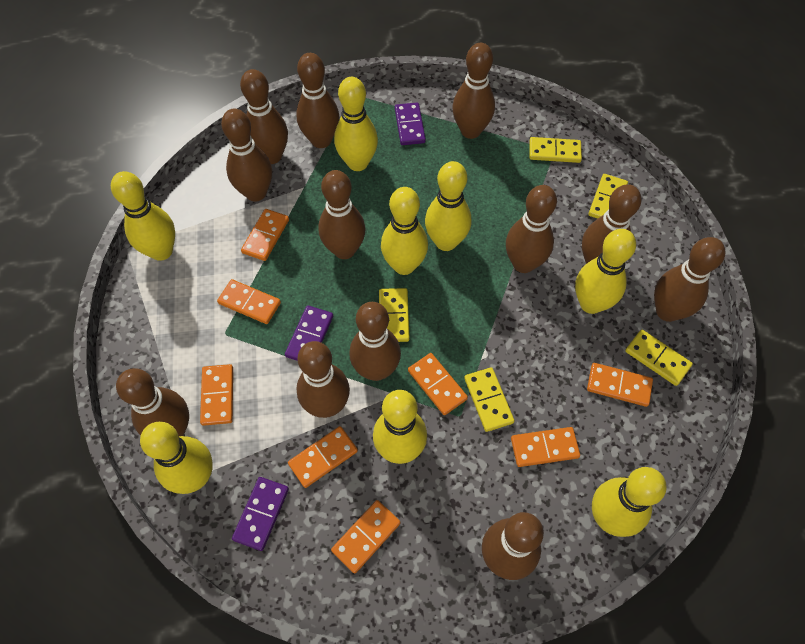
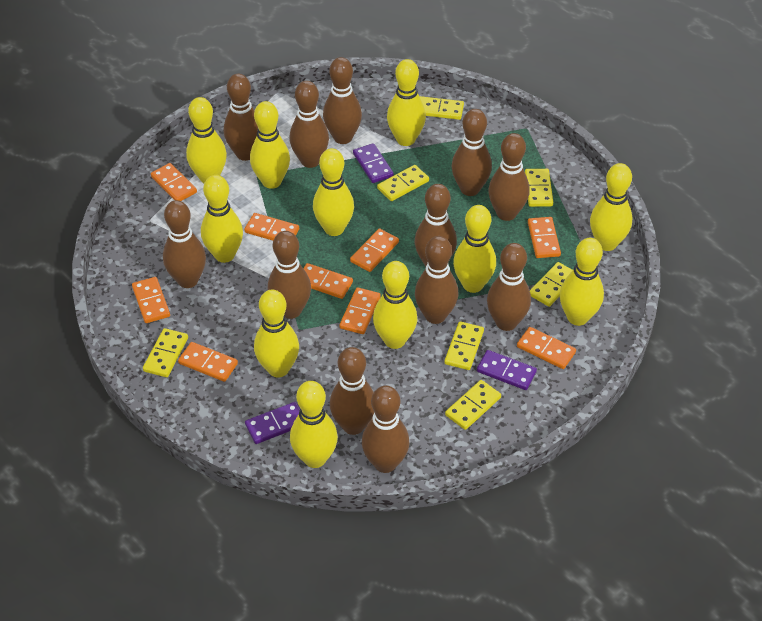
orange domino: [200,364,233,426] [217,279,281,324] [241,209,289,261] [288,426,358,488] [331,500,400,574] [408,353,468,415] [511,427,580,467] [587,363,653,407] = 8 -> [132,277,170,323] [151,163,197,201] [178,342,238,382] [244,213,299,241] [303,263,353,299] [339,287,381,334] [350,229,399,272] [517,327,576,369] [528,217,561,258] = 9
yellow bowling pin: [111,171,175,261] [140,422,213,494] [334,77,378,171] [373,390,427,464] [381,187,428,275] [425,161,471,251] [575,229,636,314] [592,467,666,537] = 8 -> [186,97,227,183] [201,175,243,263] [250,101,290,189] [254,289,299,377] [290,381,338,468] [313,148,354,236] [373,261,418,349] [387,59,426,146] [453,205,496,293] [560,238,604,326] [590,163,632,251] = 11
yellow domino: [379,288,410,342] [464,367,514,432] [529,137,582,163] [588,174,628,219] [625,330,693,386] = 5 -> [143,328,188,377] [377,165,429,201] [419,96,464,120] [444,321,484,370] [445,380,501,430] [525,169,553,207] [530,262,572,307] = 7

